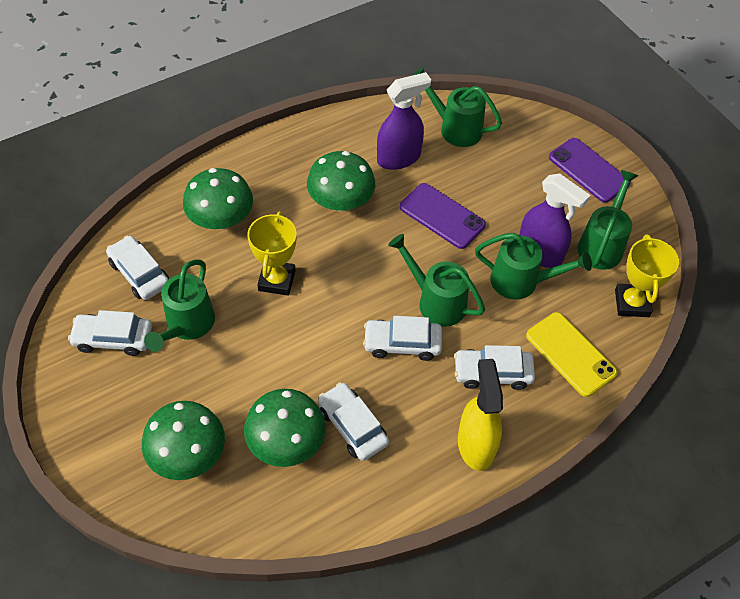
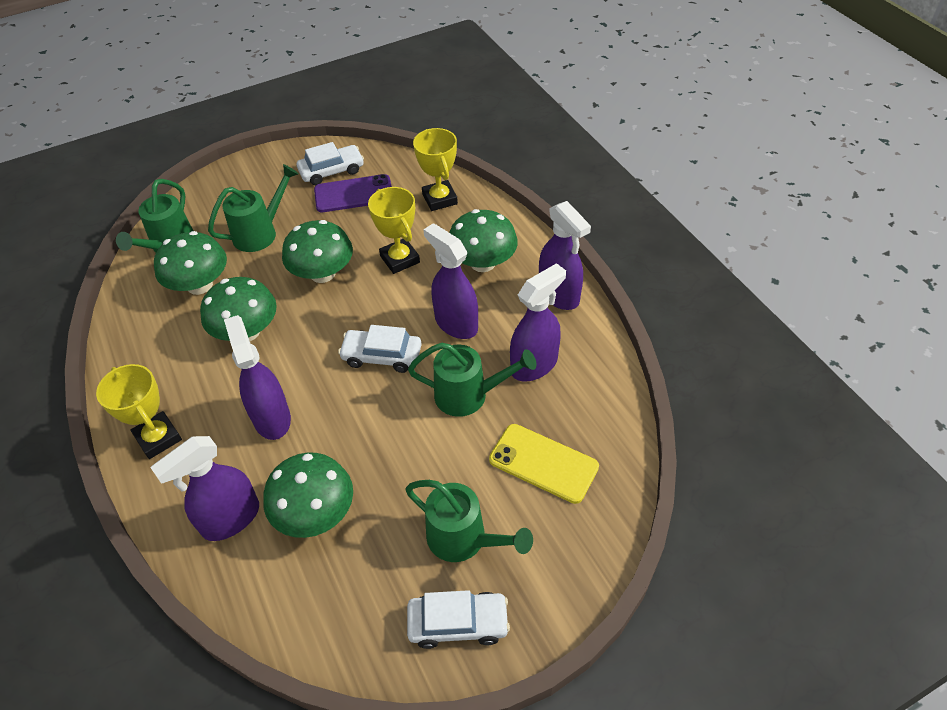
green mushroom: [142,401,225,480] [183,168,253,229] [244,389,326,467] [307,151,375,211] = 4 -> [154,231,227,295] [200,277,277,341] [263,453,353,538] [282,220,353,283] [449,209,518,272] = 5
green watering can: [144,260,215,352] [388,234,485,327] [412,67,502,147] [475,233,592,300] [577,170,638,270] = 5 -> [116,179,193,252] [208,164,299,252] [405,480,533,562] [408,343,536,417] = 4
purple phone: [400,183,486,249] [549,138,631,203] = 2 -> [314,174,392,212] = 1
purple spray bottle: [377,72,431,170] [519,173,590,268] = 2 -> [150,436,259,541] [224,315,291,440] [423,223,478,339] [510,263,566,382] [539,201,591,310] = 5
white car: [68,310,152,356] [106,235,169,300] [318,382,389,461] [363,316,442,361] [454,345,535,390] = 5 -> [297,142,364,185] [338,325,422,373] [407,590,510,649] = 3
yellow spray bottle: [458,359,503,471] = 1 -> none = 0
yellow trophy: [247,211,297,296] [615,234,679,317] = 2 -> [96,364,182,459] [368,187,420,274] [413,128,458,211] = 3

